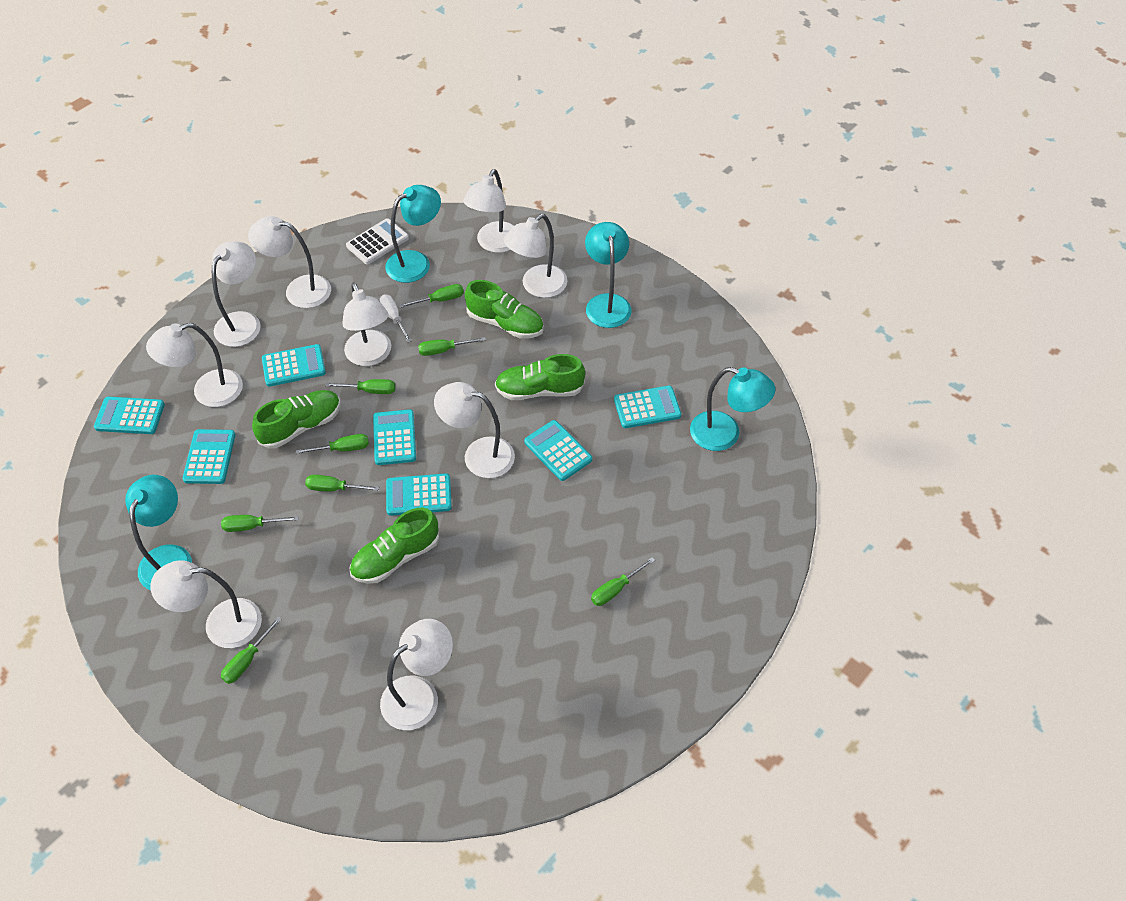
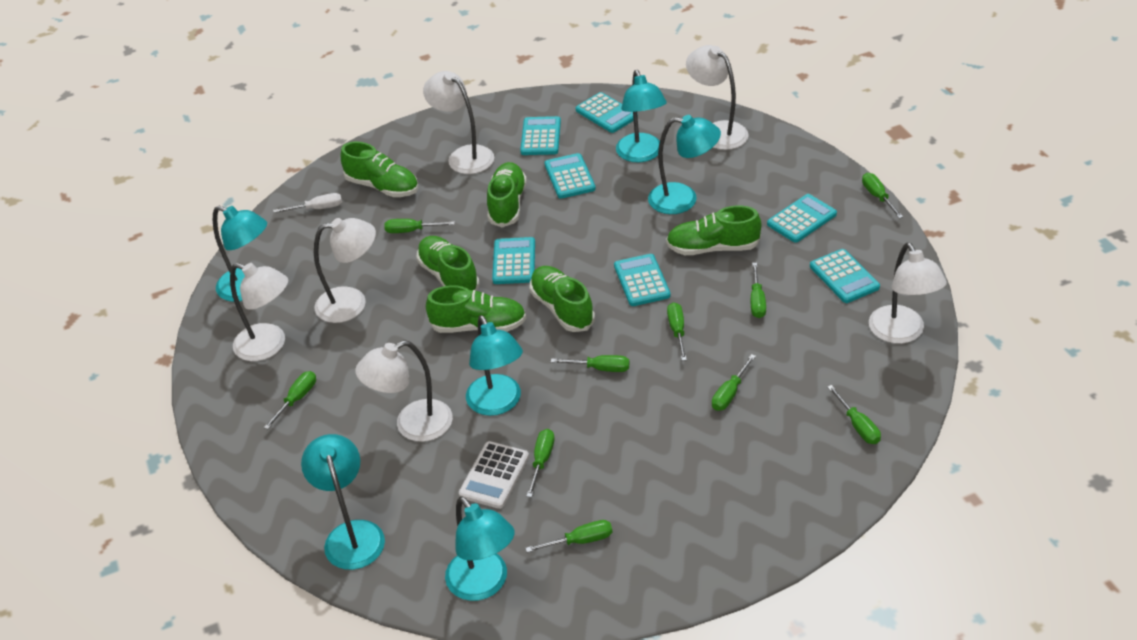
green screwdriver: [221,515,298,532] [221,617,282,684] [296,434,369,454] [305,475,379,491] [325,379,395,394] [399,284,464,308] [418,337,486,356] [591,557,655,606] = 8 -> [264,371,316,429] [384,219,455,233] [525,520,612,553] [526,429,555,498] [551,355,629,372] [667,302,687,361] [712,354,756,411] [751,263,766,318] [827,385,881,444] [862,173,903,219] = 10
green shoe: [252,390,341,449] [350,508,439,584] [465,280,544,339] [495,354,585,400] = 4 -> [341,141,418,197] [416,236,480,291] [426,285,526,333] [487,162,527,227] [529,266,595,332] [666,205,761,255] = 6
turquoise lamp: [125,475,192,590] [385,185,441,283] [585,222,632,328] [690,367,775,451] = 4 -> [213,206,267,302] [301,434,385,570] [445,496,515,601] [466,315,523,416] [616,70,667,162] [648,115,721,214] = 6
white lamp: [146,323,243,407] [150,560,262,648] [212,241,261,347] [248,216,331,308] [342,282,391,366] [380,619,453,730] [434,382,515,478] [463,169,514,253] [504,214,567,298] = 9 -> [230,263,288,361] [314,218,376,323] [355,340,453,442] [423,71,494,174] [686,45,749,150] [869,243,947,344] = 6

